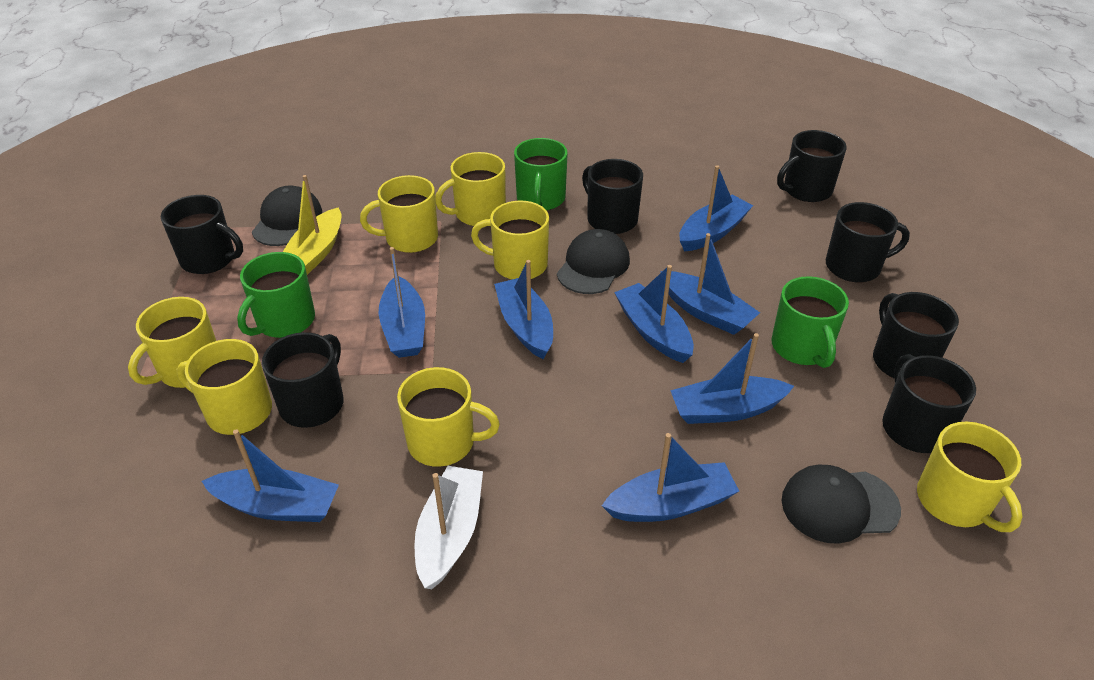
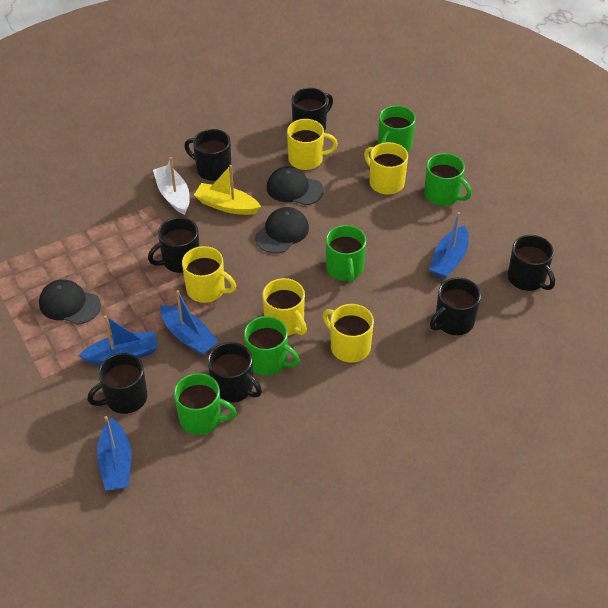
blue boat: [202,429,339,522] [378,247,425,358] [494,260,553,359] [602,433,739,522] [614,265,694,363] [660,233,760,335] [670,333,794,424] [679,165,753,251] = 8 -> [78,315,158,365] [97,416,132,490] [160,290,219,355] [429,212,469,279] = 4
green mug: [237,252,315,338] [514,138,568,210] [772,276,849,368] = 3 -> [174,373,237,435] [244,316,300,375] [326,225,366,283] [378,105,416,152] [424,153,472,206] = 5
yellow mug: [128,297,216,388] [176,339,272,435] [360,175,438,253] [397,367,500,467] [435,152,506,226] [471,200,549,280] [917,422,1023,532] = 7 -> [182,246,236,303] [262,278,307,336] [287,119,338,170] [323,304,374,363] [364,142,408,195] = 5

